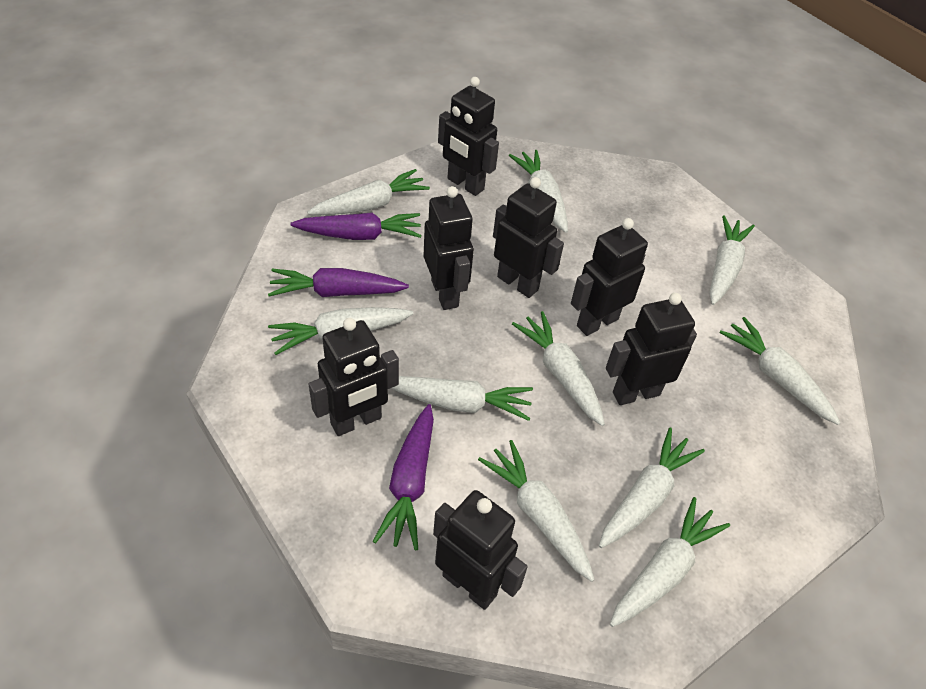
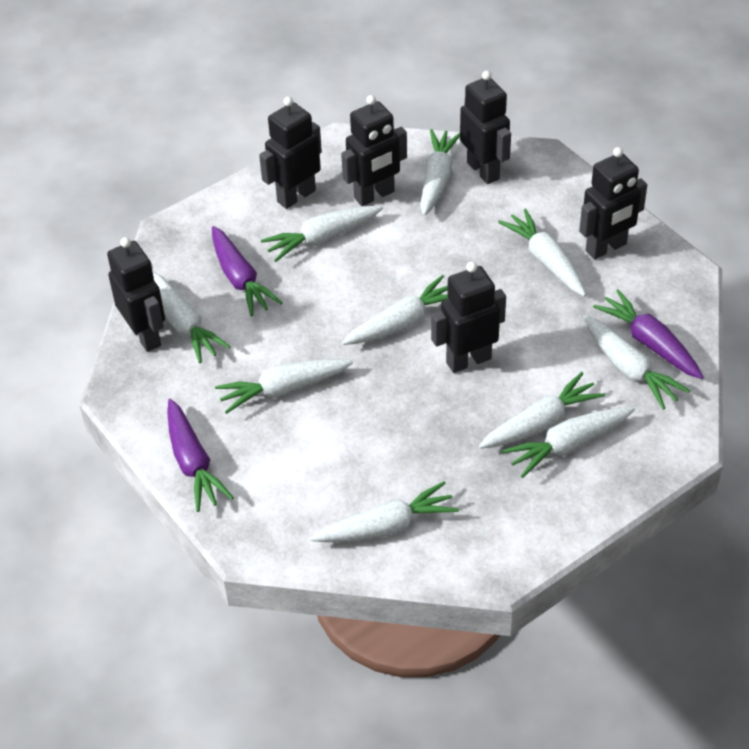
black robot: [309,318,399,436] [424,186,474,310] [433,490,528,610] [438,77,499,196] [493,177,564,298] [571,218,648,336] [606,293,697,405] = 7 -> [107,237,165,352] [259,97,322,209] [341,95,407,206] [431,262,506,373] [460,70,511,184] [579,147,647,259] = 6

